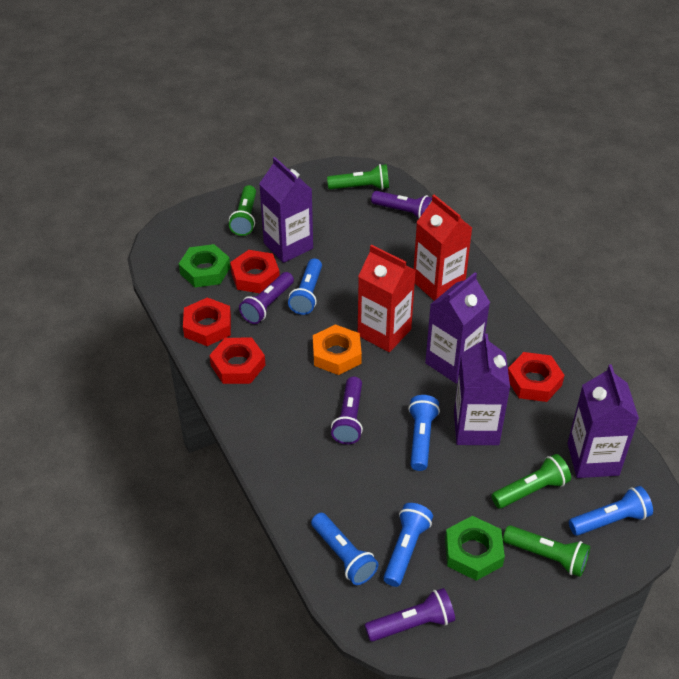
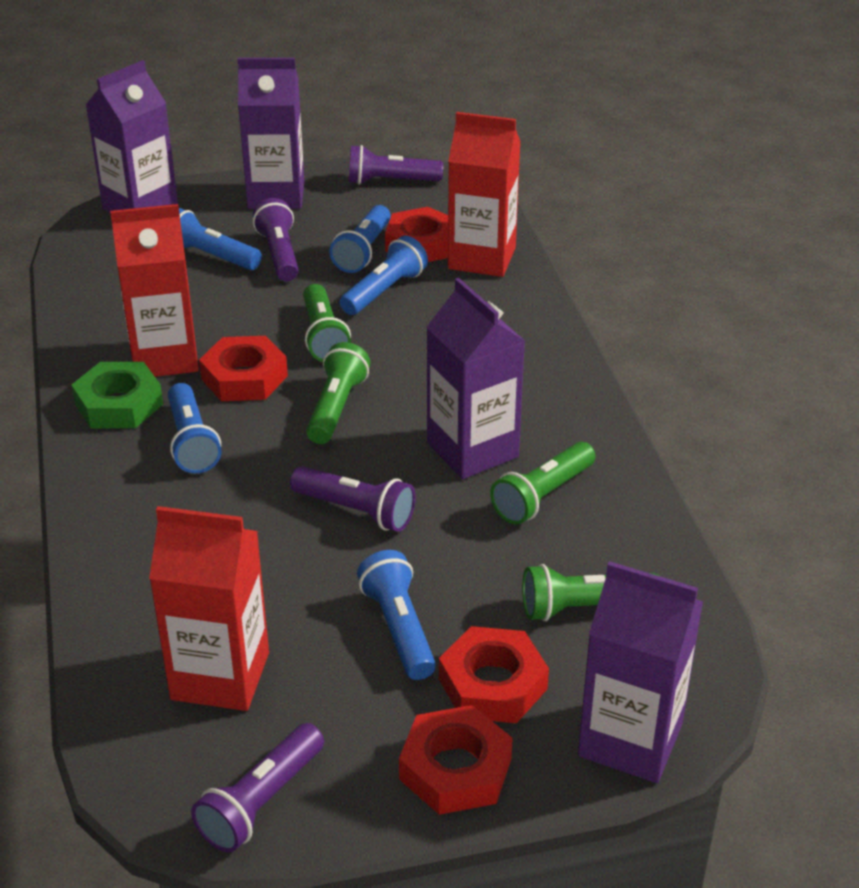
green nut: [179,244,230,287] [445,516,505,581] = 2 -> [71,362,163,428] = 1
orange nut: [313,324,362,375] = 1 -> none = 0
red carton: [358,245,416,352] [414,195,472,301] = 2 -> [110,204,199,377] [149,506,269,711] [448,112,521,277] = 3

